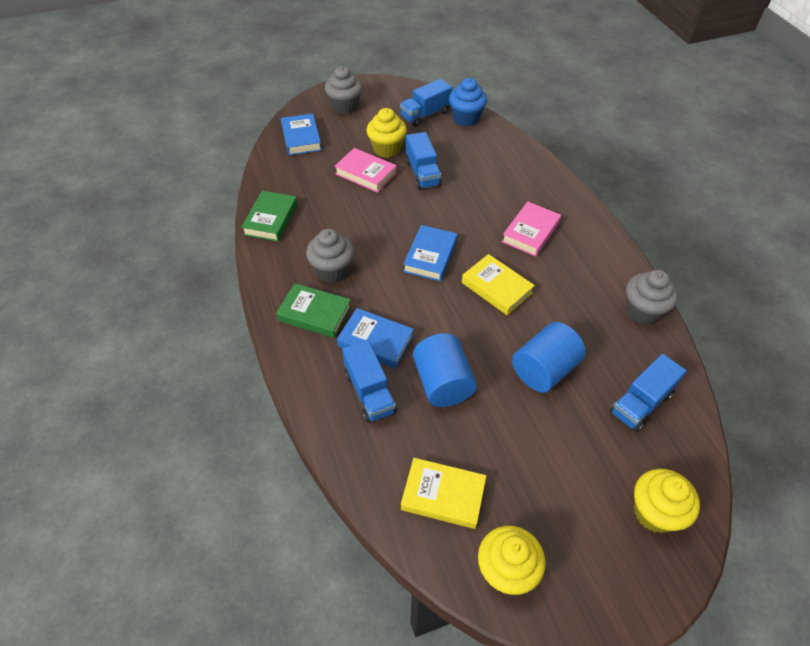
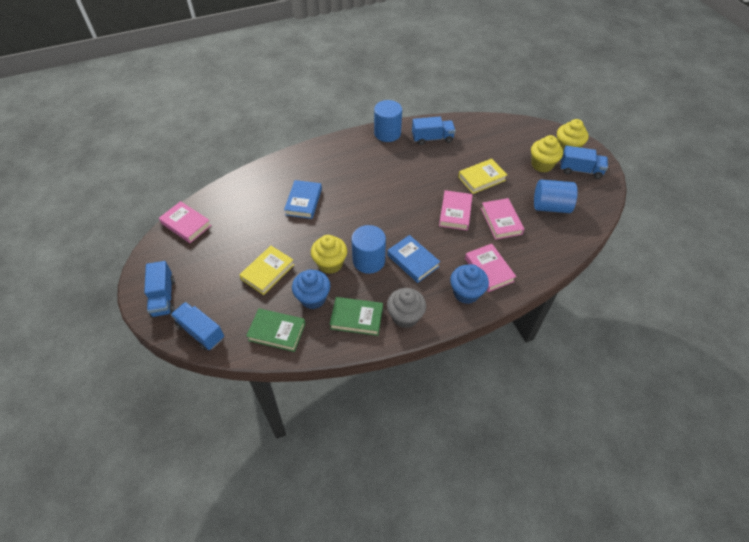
blue book: [281,113,322,155] [337,308,414,369] [403,225,458,281] = 3 -> [284,180,322,219] [387,235,440,283] = 2
blue cupcake: [449,78,487,126] = 1 -> [292,270,330,309] [450,264,489,304] = 2
blue cylinder: [413,333,477,407] [512,322,586,393] = 2 -> [351,225,386,274] [374,100,402,142] [534,180,578,213] = 3
grey cupcake: [306,229,354,282] [325,66,363,114] [626,270,678,325] = 3 -> [387,288,426,328] = 1
pink book: [334,148,397,193] [502,201,561,257] = 2 -> [159,201,212,243] [439,190,473,230] [465,244,516,292] [481,198,524,240] = 4

